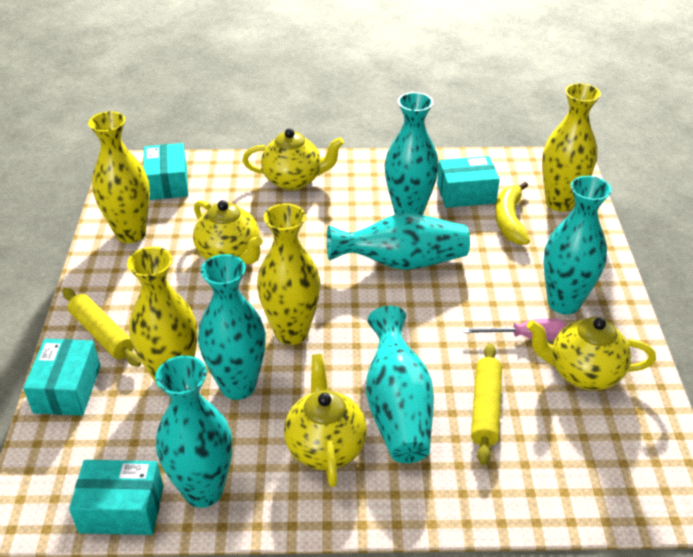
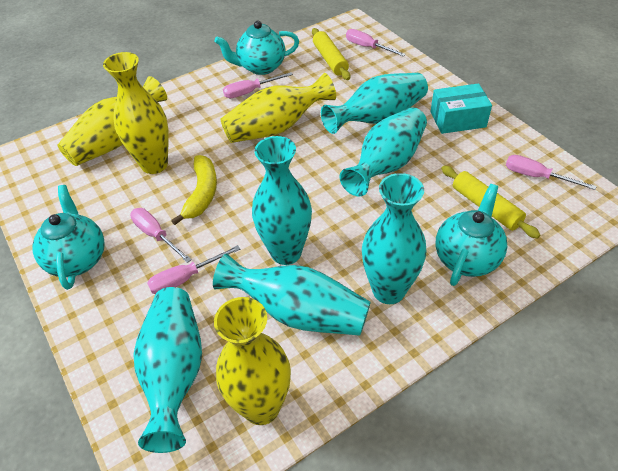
pink screwdriver: [463,319,567,339] = 1 -> [130,208,192,263] [147,245,240,294] [223,72,293,98] [346,29,406,57] [506,155,597,190] = 5
turquoise box: [23,339,100,416] [69,460,163,535] [143,143,188,200] [437,156,500,208] = 4 -> [430,84,492,134] = 1
turquoise teapot: none = 0 -> [32,185,105,290] [214,21,299,75] [436,184,507,286] = 3
yellow teapot: [193,200,263,264] [242,128,344,190] [284,354,367,487] [527,317,656,390] = 4 -> none = 0

